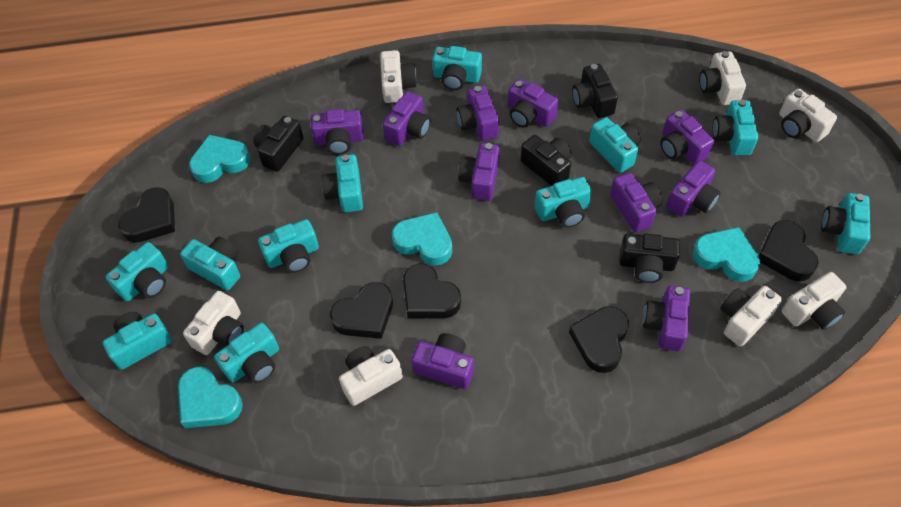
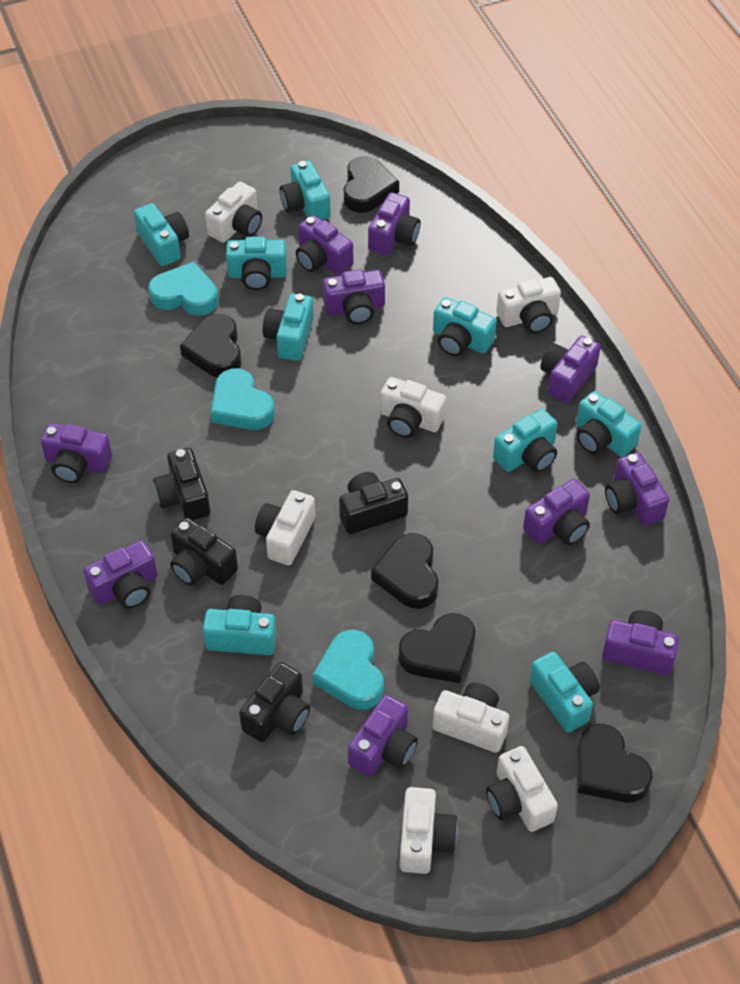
turquoise camera: [103,312,172,370] [106,242,169,301] [180,237,240,291] [214,323,279,383] [258,219,319,273] [321,154,363,212] [432,46,482,90] [535,177,592,228] [589,117,641,173] [712,99,758,155] [821,193,870,254] = 11 -> [134,203,189,266] [203,595,277,655] [226,237,287,290] [263,294,314,361] [280,161,331,220] [433,297,497,356] [493,409,558,473] [530,652,600,732] [576,391,642,457] = 9
turquoise heart: [178,367,243,428] [189,135,250,183] [392,212,452,266] [692,227,760,282] = 4 -> [148,262,218,316] [210,368,274,430] [312,630,384,710] = 3

